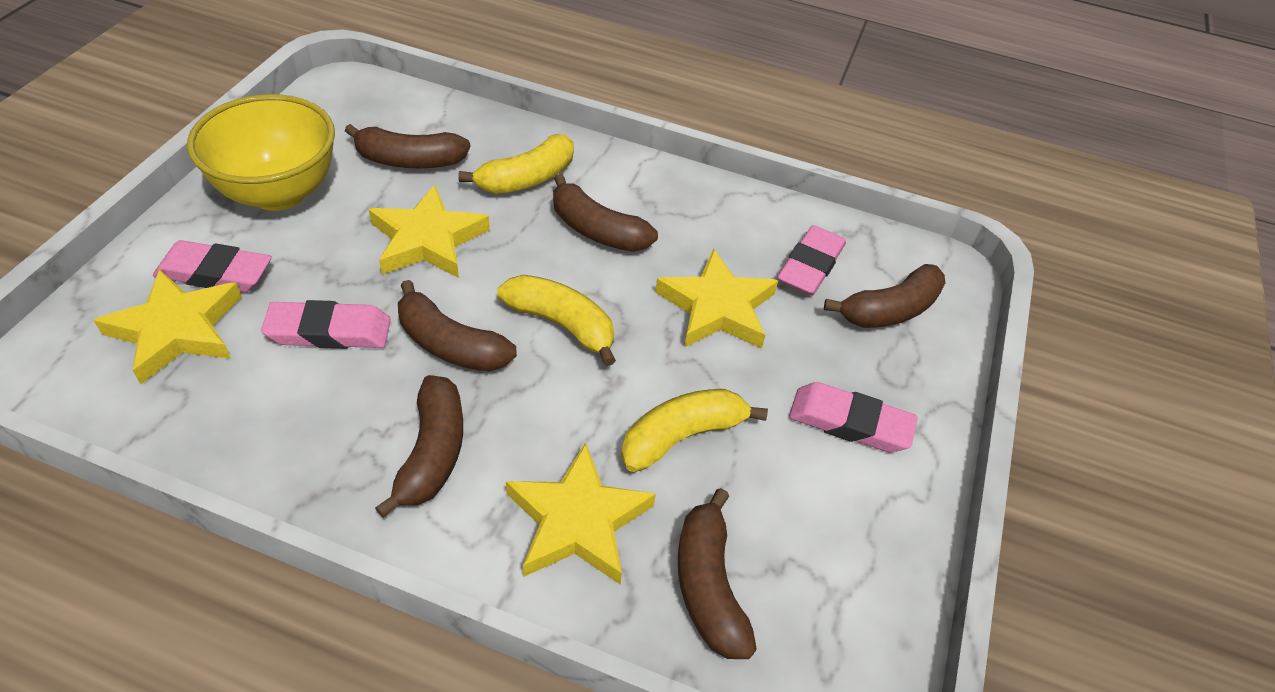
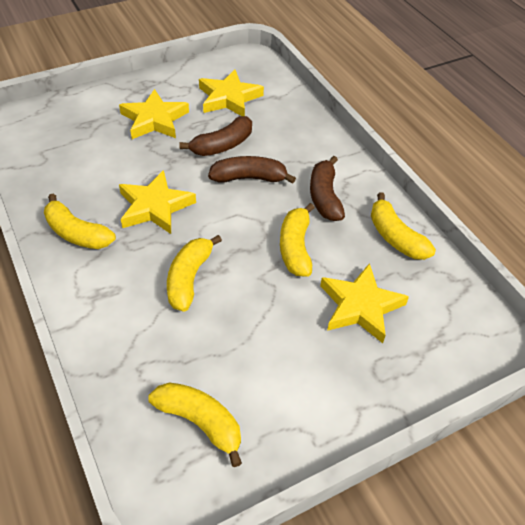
brown banana: [345,124,471,169] [375,375,463,518] [398,280,517,372] [553,174,658,252] [678,488,757,659] [824,264,945,328] = 6 -> [179,116,252,156] [208,156,296,184] [310,156,345,221] = 3
pink eraser: [153,240,272,293] [261,300,391,349] [777,225,846,296] [789,382,918,453] = 4 -> none = 0
yellow banana: [458,134,574,194] [497,275,616,366] [621,389,768,472] = 3 -> [44,194,116,249] [148,382,242,467] [167,235,222,312] [280,203,315,277] [371,192,436,260] = 5
yellow bowl: [187,94,335,211] = 1 -> none = 0

